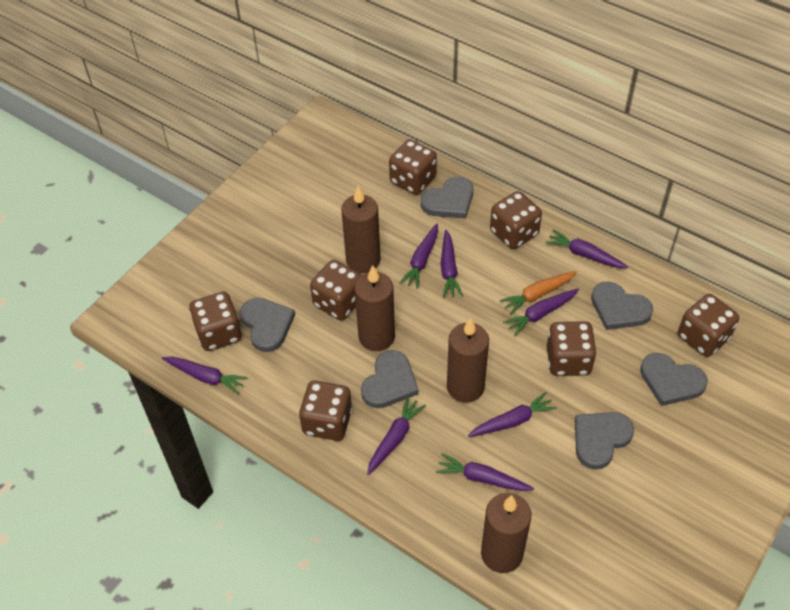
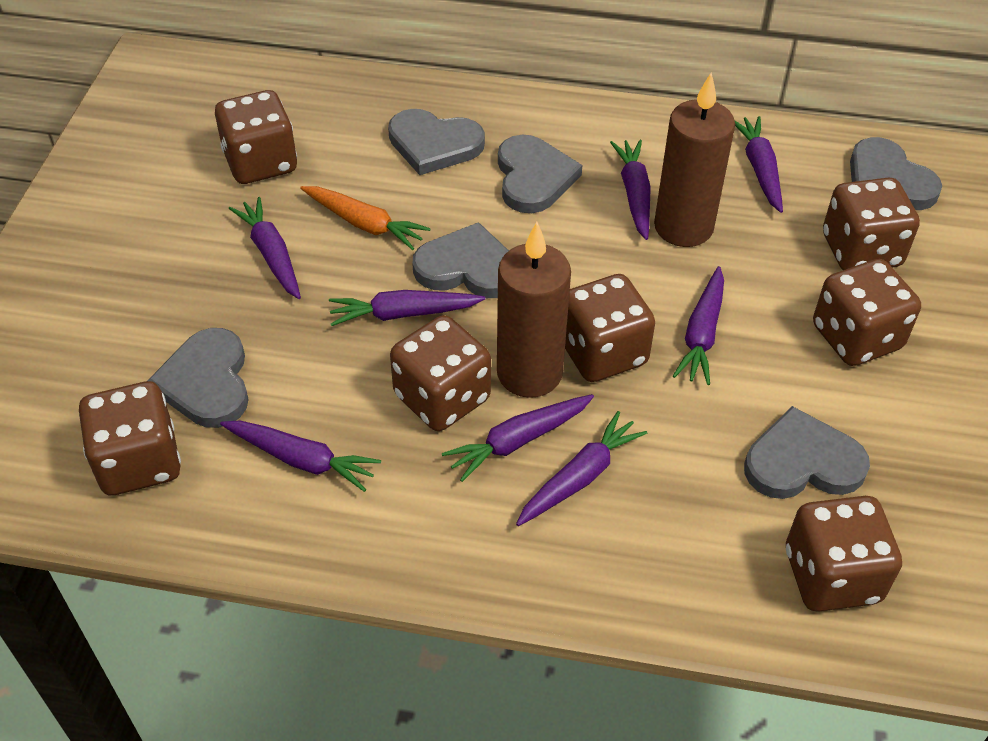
brown candle: [341,186,381,273] [355,265,395,351] [447,318,489,403] [481,493,531,573] = 4 -> [497,222,571,398] [654,72,735,247] = 2

